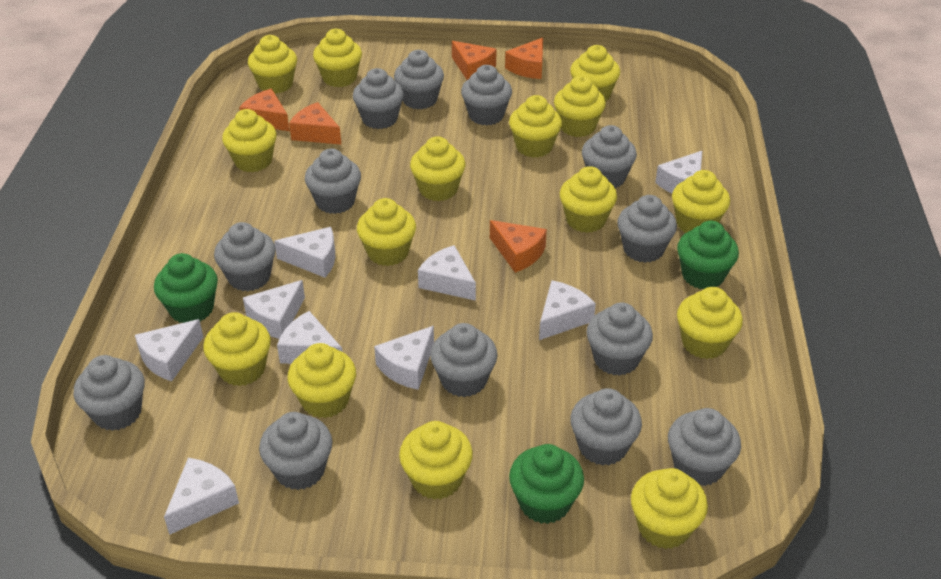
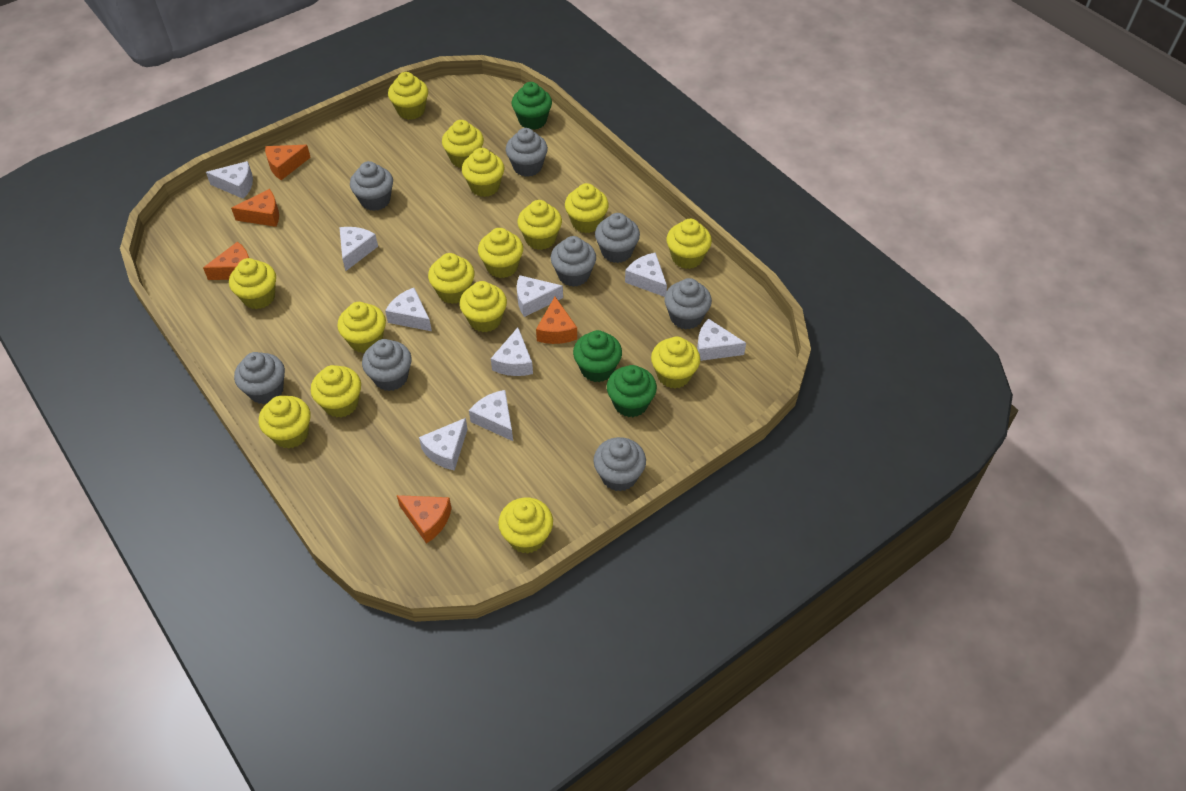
grey cupcake: [73,355,145,431] [214,222,276,292] [259,412,333,490] [305,148,361,214] [353,68,404,129] [394,50,444,110] [430,323,498,397] [461,65,512,126] [570,388,642,466] [582,125,637,188] [586,302,653,376] [617,195,677,263] [668,408,741,486] = 13 -> [234,352,285,404] [350,161,393,211] [362,339,412,391] [506,128,548,177] [551,236,596,287] [593,437,646,492] [595,213,640,263] [664,278,712,330] = 8

